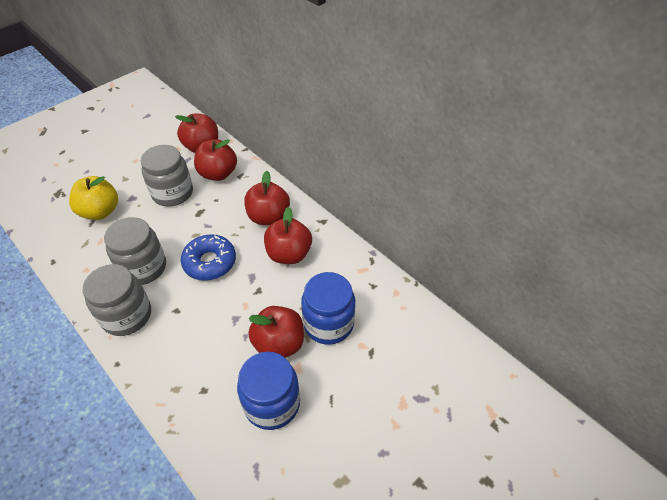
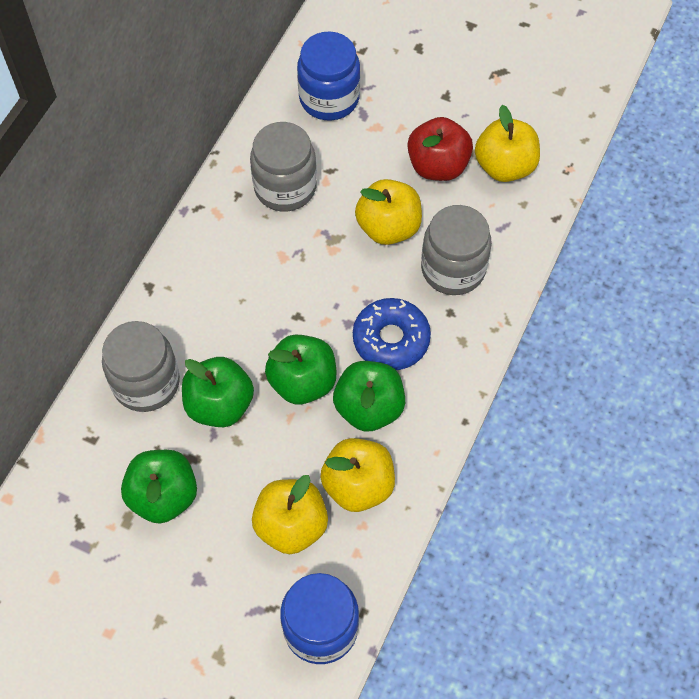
green apple: none = 0 -> [121,450,197,524] [182,357,254,427] [265,335,337,404] [333,361,405,432] = 4
red apple: [175,114,218,153] [194,139,237,181] [244,171,290,225] [248,306,304,358] [264,207,312,264] = 5 -> [408,117,473,181] = 1
yellow apple: [69,176,118,220] = 1 -> [252,475,328,554] [320,438,395,512] [355,179,422,245] [475,105,540,182] = 4

